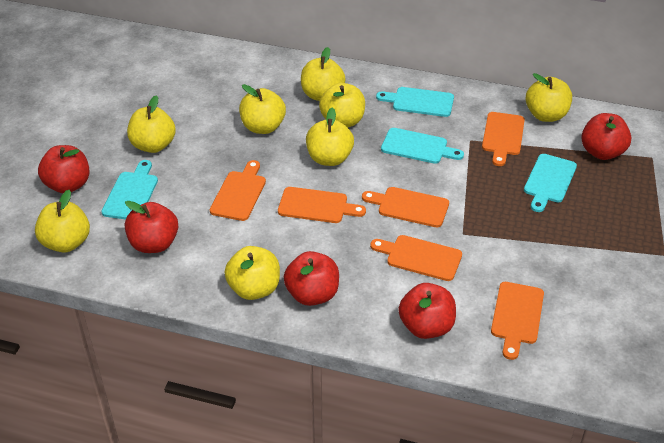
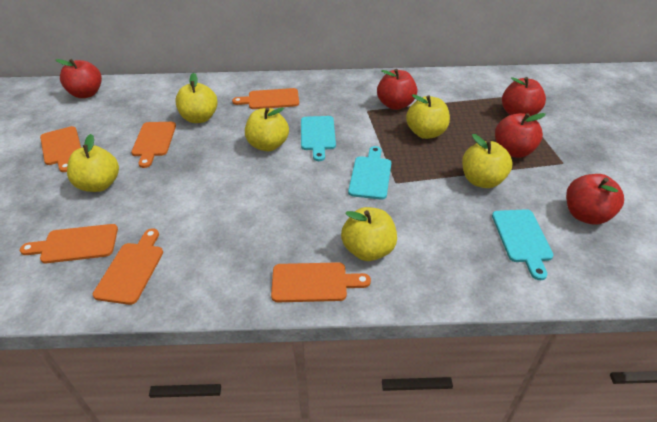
turquoise cutting board: [101,160,158,219] [376,87,454,117] [381,128,464,164] [524,154,577,212] = 4 -> [301,116,336,161] [348,146,391,200] [492,209,553,280] = 3
yellow apple: [35,190,90,253] [127,95,176,153] [224,246,280,300] [239,84,286,134] [301,47,346,101] [306,108,354,166] [319,83,365,127] [526,73,572,122] = 8 -> [67,134,119,192] [175,73,218,123] [245,107,289,151] [341,207,397,261] [406,94,450,139] [462,134,512,188] = 6

